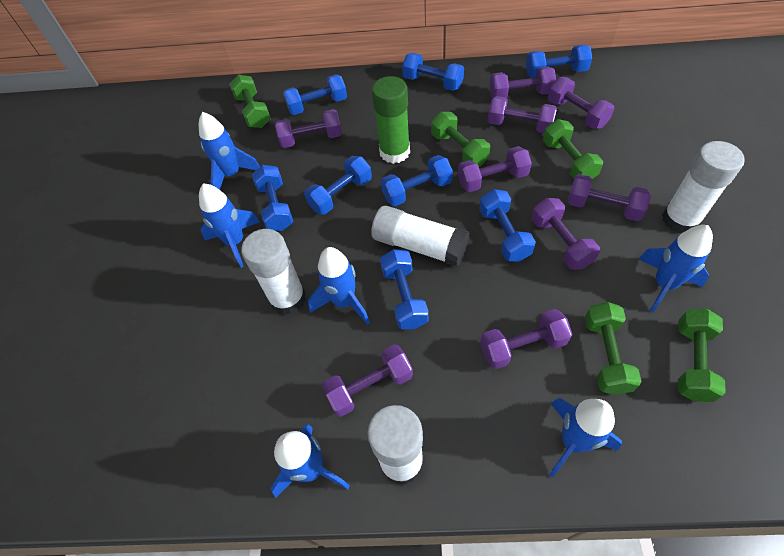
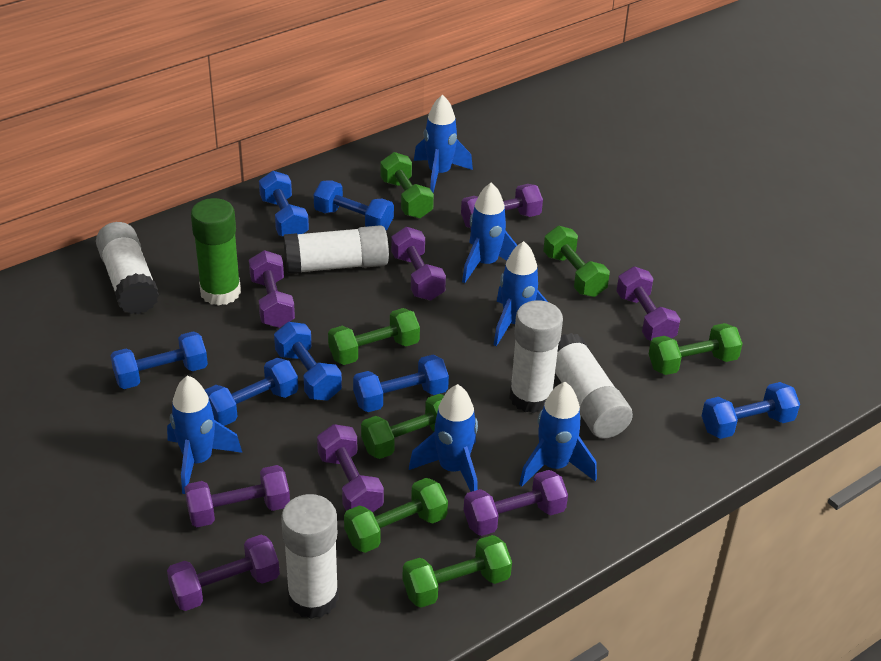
blue dumbbell: [252,165,293,231] [283,74,347,115] [304,156,372,215] [380,249,429,329] [381,155,453,206] [402,53,464,91] [479,189,536,262] [526,45,592,78] = 8 -> [110,331,208,389] [205,358,298,426] [259,171,309,236] [274,322,342,401] [314,180,394,230] [353,355,449,412] [702,382,800,439] = 7
green dumbbell: [229,75,271,128] [431,112,490,167] [543,119,603,179] [585,302,642,395] [678,309,726,402] = 5 -> [328,308,420,365] [344,478,448,553] [361,394,444,459] [380,152,434,219] [403,535,512,608] [543,226,610,297] [649,323,743,375] = 7
purple dumbbell: [275,109,342,148] [322,344,413,417] [458,146,532,192] [480,309,572,369] [488,96,557,133] [490,67,556,98] [532,198,600,270] [548,77,615,129] [568,174,651,221] = 9 -> [167,535,280,611] [184,465,290,527] [249,250,295,328] [317,424,384,512] [391,227,446,301] [461,184,543,228] [464,470,568,536] [617,267,680,341] = 8
white glue stick: [241,229,306,315] [367,405,424,485] [371,206,469,267] [662,141,745,233] = 4 -> [96,222,159,314] [281,494,339,619] [283,225,389,274] [509,300,563,413] [555,333,633,438] = 5

